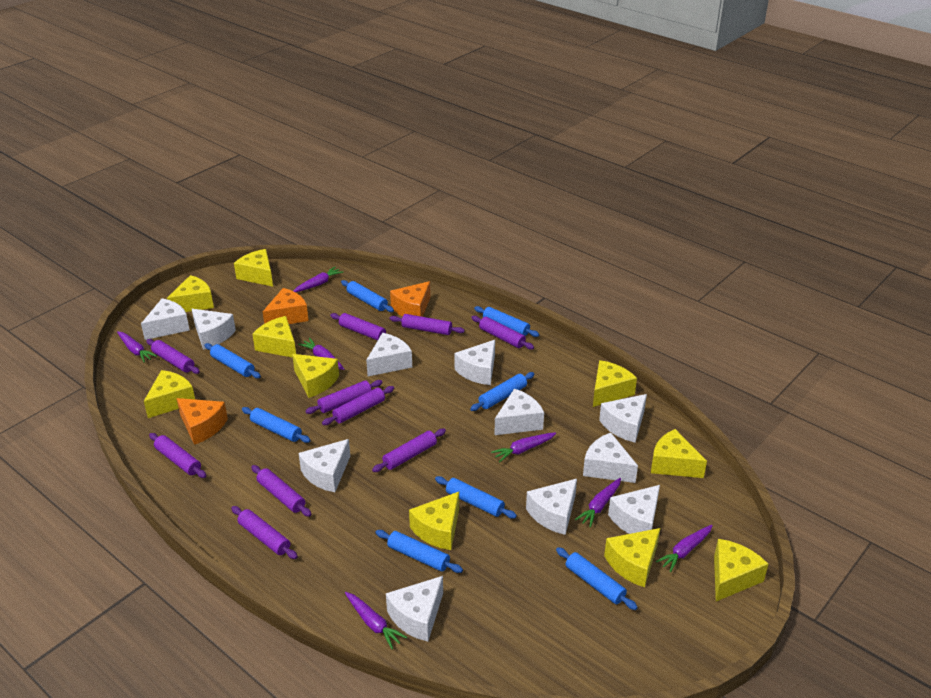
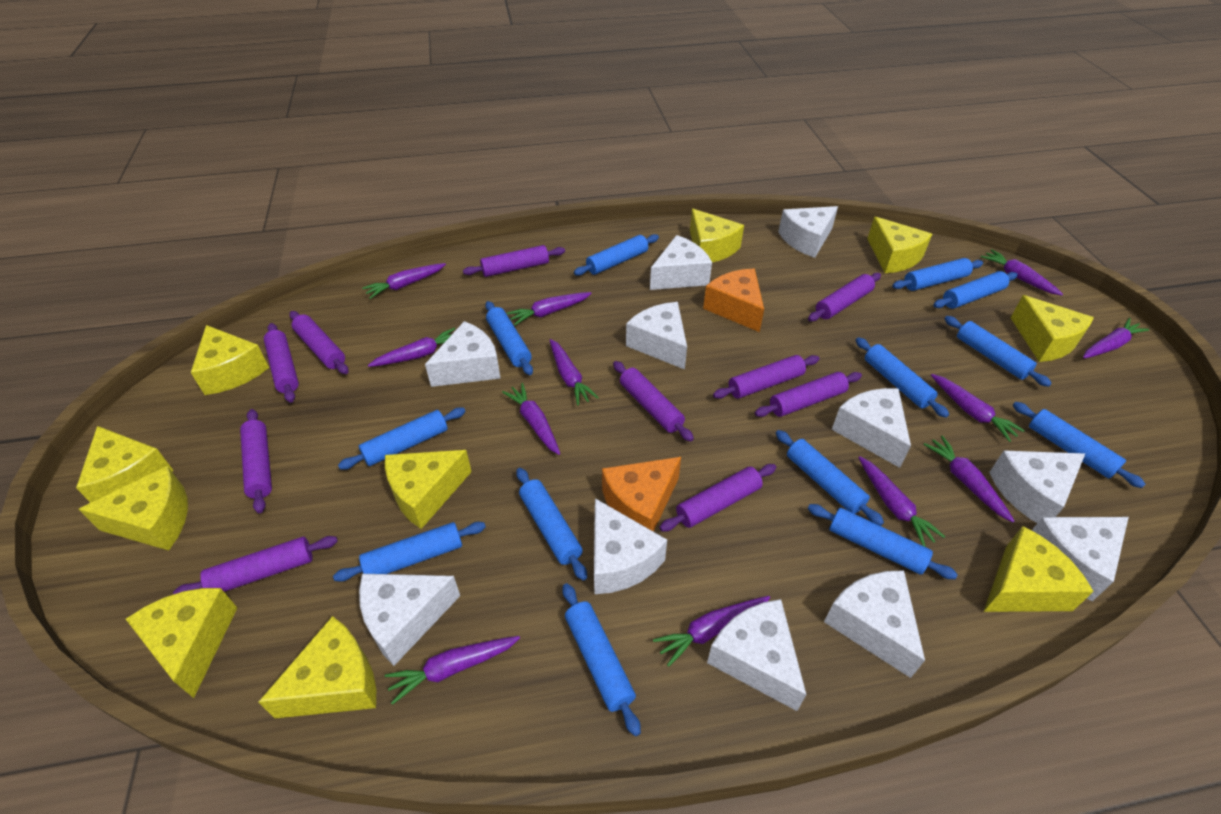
blue rolling pin: [204,343,261,378] [242,407,311,443] [341,280,394,312] [375,530,463,573] [435,476,517,519] [470,372,535,411] [474,306,540,337] [556,547,638,610] = 8 -> [333,522,486,582] [338,407,466,470] [485,301,533,375] [516,468,587,580] [562,583,641,736] [574,234,659,276] [776,430,884,526] [808,504,958,579] [856,337,949,418] [892,258,983,291] [933,271,1018,309] [944,316,1052,387] [1013,402,1146,488] = 13
orange cheese: [176,398,228,445] [263,288,309,324] [390,281,431,317] = 3 -> [602,457,681,532] [703,269,764,332] = 2
purple carrot: [117,331,157,363] [294,267,343,292] [298,338,345,370] [345,592,407,649] [491,432,556,462] [575,478,621,528] [656,525,713,572] = 7 -> [362,263,446,299] [368,327,455,367] [385,636,520,705] [502,383,560,455] [507,292,592,326] [550,339,599,406] [653,596,770,667] [858,456,945,547] [923,436,1014,522] [931,374,1025,442] [981,249,1063,296] [1083,318,1149,359] = 12

